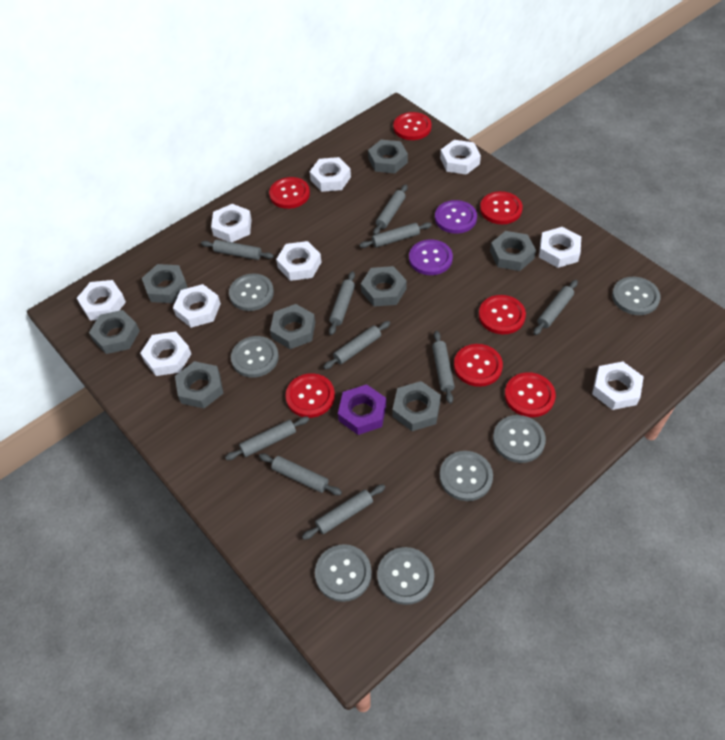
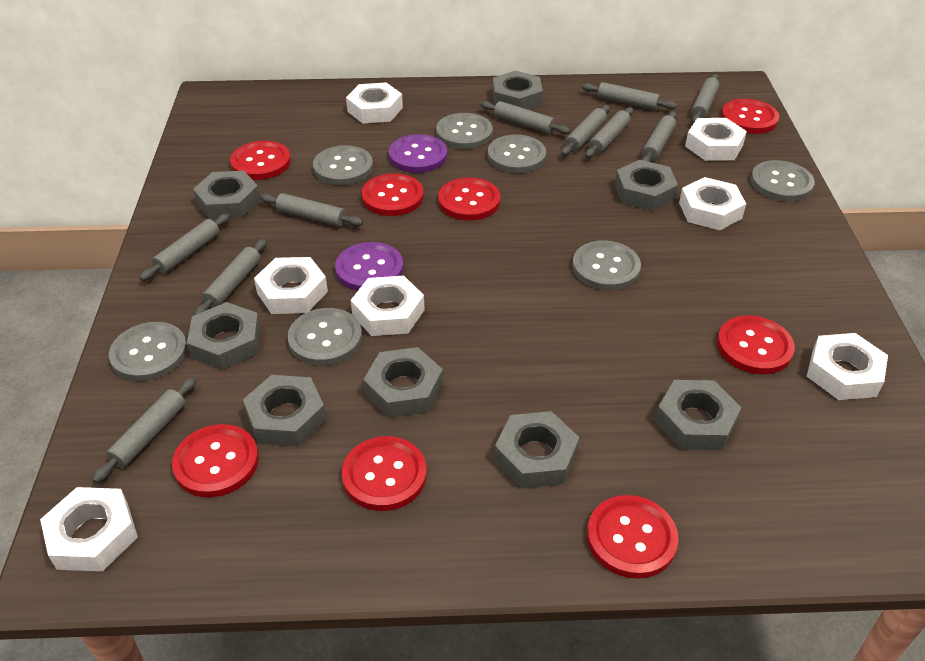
purple nut: [338,384,386,435] = 1 -> none = 0
red button: [269,177,310,209] [286,373,335,418] [393,112,431,140] [454,344,503,387] [479,295,526,334] [480,191,523,224] [505,372,556,417] = 7 -> [172,424,259,497] [230,141,291,180] [342,436,427,511] [362,173,424,216] [438,177,500,221] [587,495,679,579] [717,316,795,374] [721,99,779,134] = 8
white nut: [77,280,126,321] [140,331,191,376] [173,284,221,328] [211,204,252,242] [276,241,321,281] [310,157,351,192] [440,140,481,175] [539,227,581,268] [592,362,644,410] = 9 -> [40,487,138,572] [254,257,328,314] [346,82,403,124] [351,276,425,336] [679,177,746,230] [685,118,747,161] [807,333,888,400] = 7

